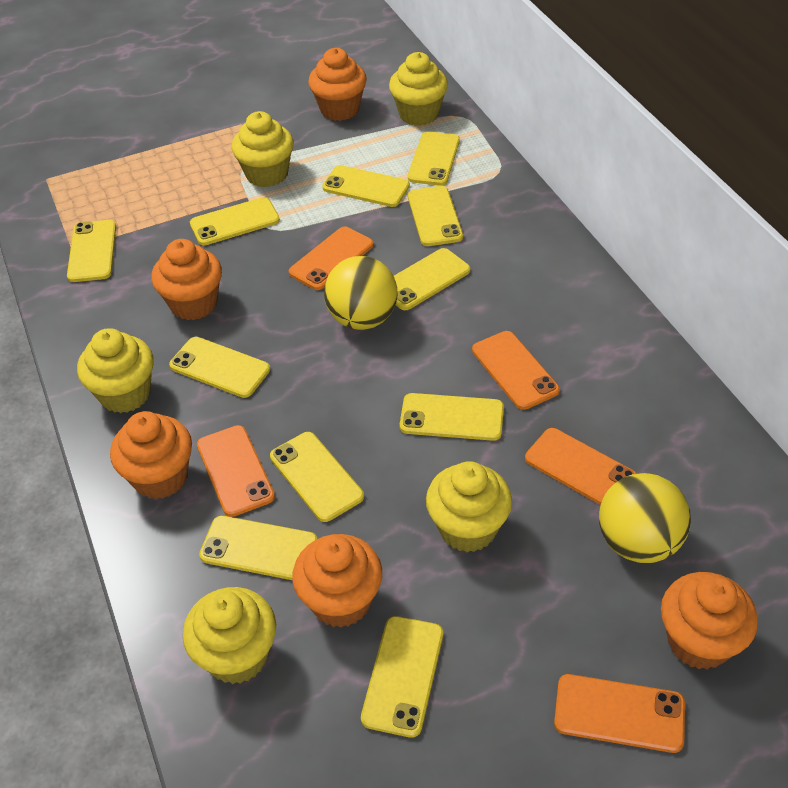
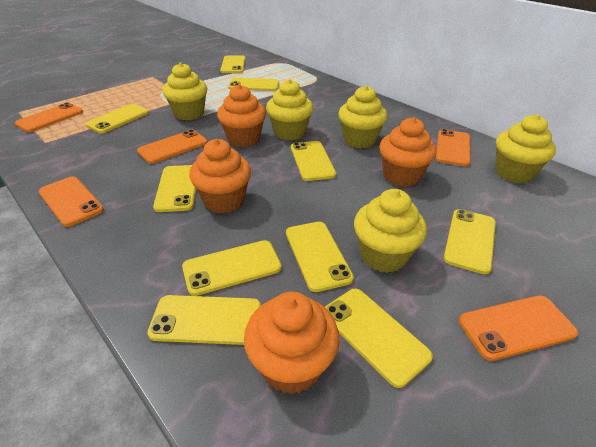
orange cupcake: [110,411,192,499] [151,239,222,320] [292,534,382,628] [308,48,367,121] [661,572,758,670] = 5 -> [189,139,251,213] [217,84,266,147] [244,292,340,394] [379,117,436,187] = 4
yellow ball: [324,256,398,330] [599,473,691,563] = 2 -> none = 0
yellow phone: [67,220,116,282] [169,337,270,398] [190,197,280,245] [199,516,317,580] [270,432,364,522] [322,165,410,207] [361,616,443,738] [394,248,470,310] [400,393,504,441] [408,132,460,186] [408,186,463,246] = 11 -> [85,104,149,133] [147,295,261,345] [153,165,196,212] [182,240,282,296] [220,55,246,73] [228,78,279,91] [286,222,354,292] [291,141,336,181] [325,289,433,388] [444,209,496,274] = 10

